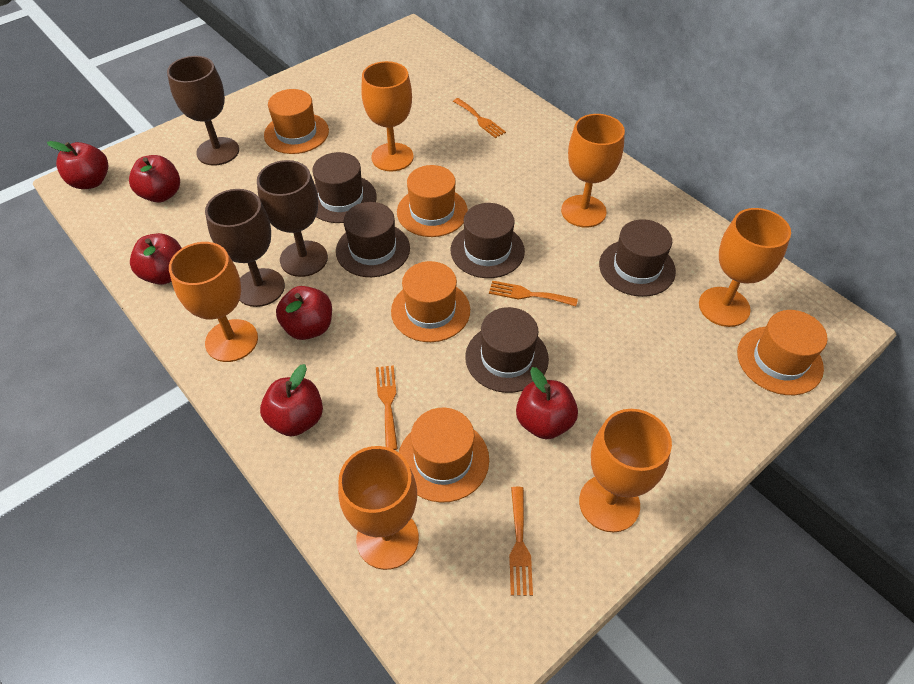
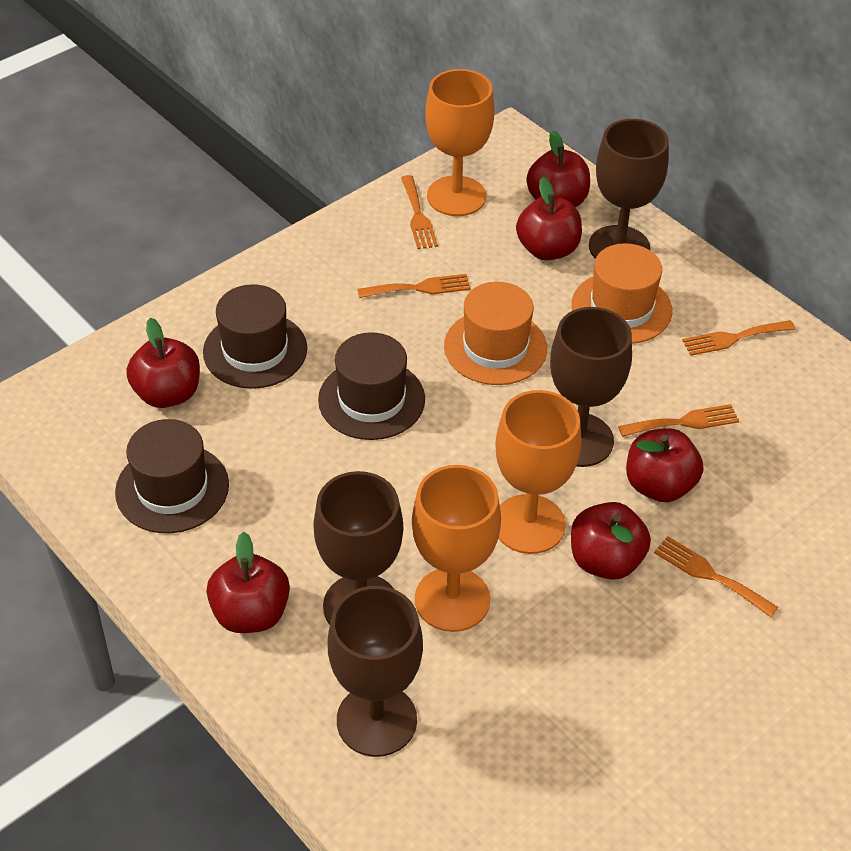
brown goblet: [167,56,239,166] [205,189,285,307] [257,160,328,277] = 3 -> [313,471,403,625] [328,586,423,757] [550,307,632,467] [589,119,669,259] = 4
brown hat: [312,152,377,223] [336,202,410,277] [451,203,525,278] [465,307,549,393] [599,219,676,297] = 5 -> [115,419,229,533] [203,284,307,389] [318,332,425,440] = 3
orange fork: [376,365,398,450] [453,98,506,138] [489,281,578,306] [509,487,533,596] = 4 -> [358,274,471,298] [401,175,438,249] [618,404,739,437] [654,536,779,617] [682,320,795,356] = 5
orange goblet: [169,242,258,362] [338,446,419,570] [362,61,414,172] [561,114,625,228] [579,409,672,533] [699,208,791,327] = 6 -> [412,465,501,632] [425,69,495,216] [495,390,581,554] = 3
orange hat: [264,89,329,154] [391,261,470,342] [397,165,468,237] [399,408,489,503] [737,310,828,395] = 5 -> [444,282,547,385] [571,243,672,344] = 2

